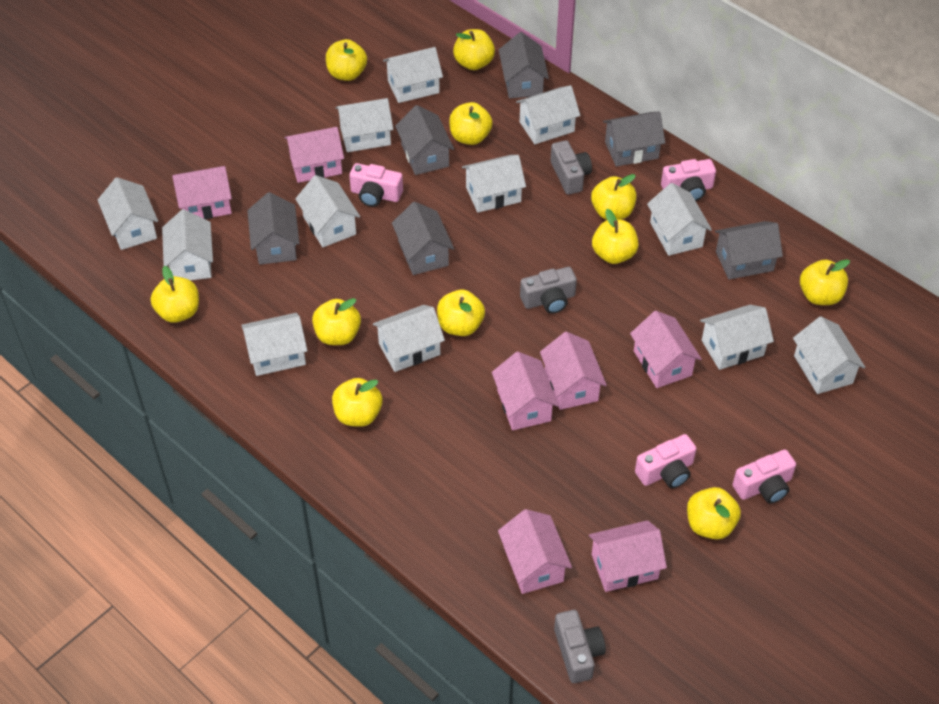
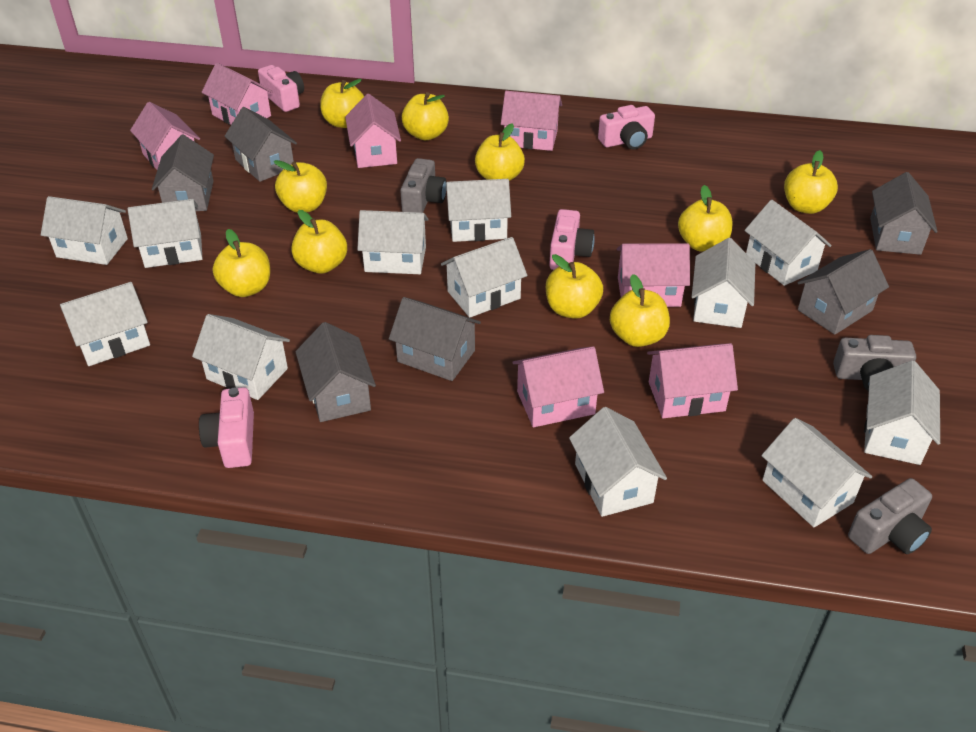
yellow apple: [151,266,199,323] [312,298,361,345] [326,39,367,81] [332,378,383,427] [437,290,485,336] [449,102,493,145] [453,29,495,70] [591,174,637,220] [592,209,639,264] [687,487,741,539] [800,259,850,305] = 11 -> [213,229,270,297] [274,160,327,213] [291,210,347,274] [320,79,364,128] [402,92,449,140] [475,123,525,181] [546,254,603,319] [610,274,670,347] [678,185,732,252] [784,150,838,214] = 10

